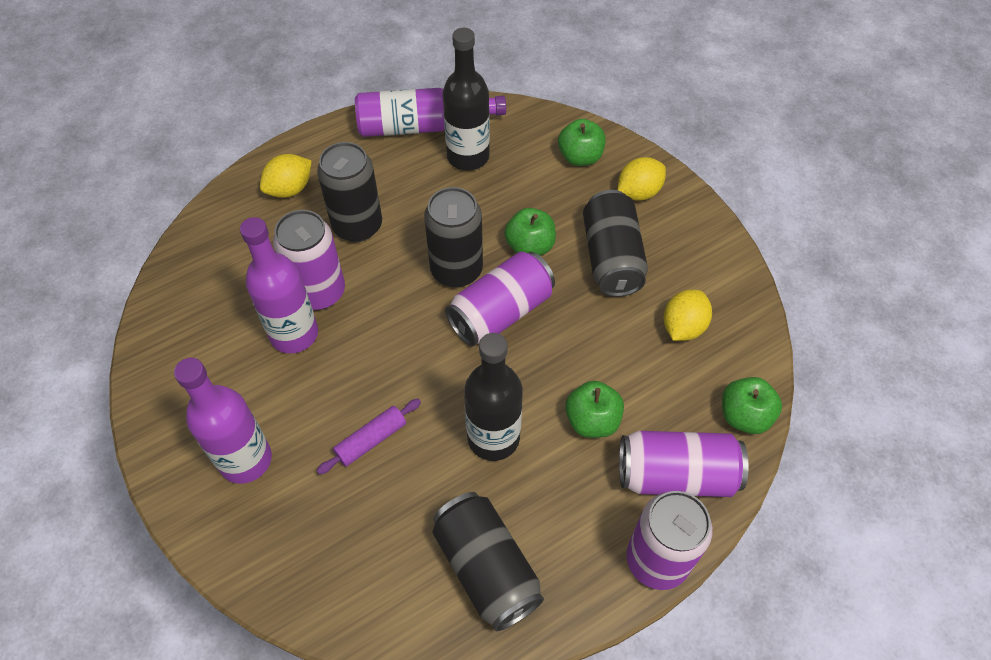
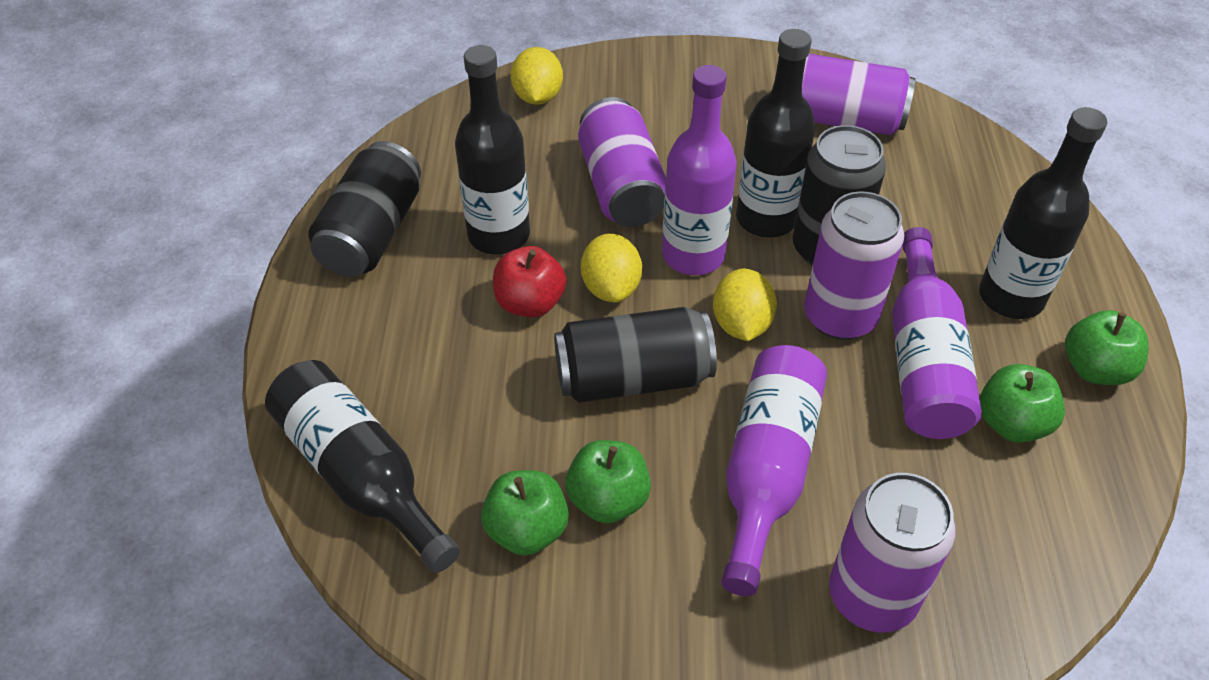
black bottle: [443,28,490,170] [464,333,523,461] = 2 -> [265,360,460,573] [455,45,530,255] [736,29,815,238] [979,107,1107,319] = 4
black can: [317,142,382,242] [424,187,483,287] [432,492,544,631] [583,190,648,297] = 4 -> [309,141,421,277] [554,307,717,403] [792,125,886,266] = 3
purple rolling pin: [317,399,421,475] = 1 -> none = 0
red apple: none = 0 -> [493,246,567,318] = 1

